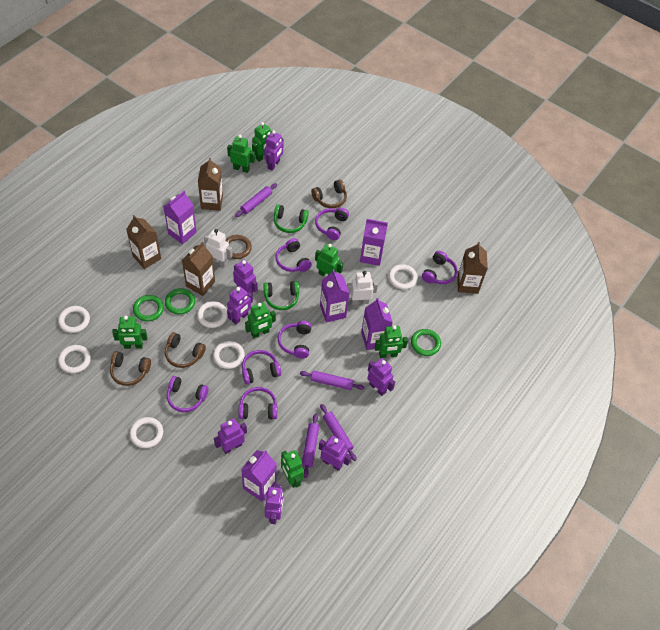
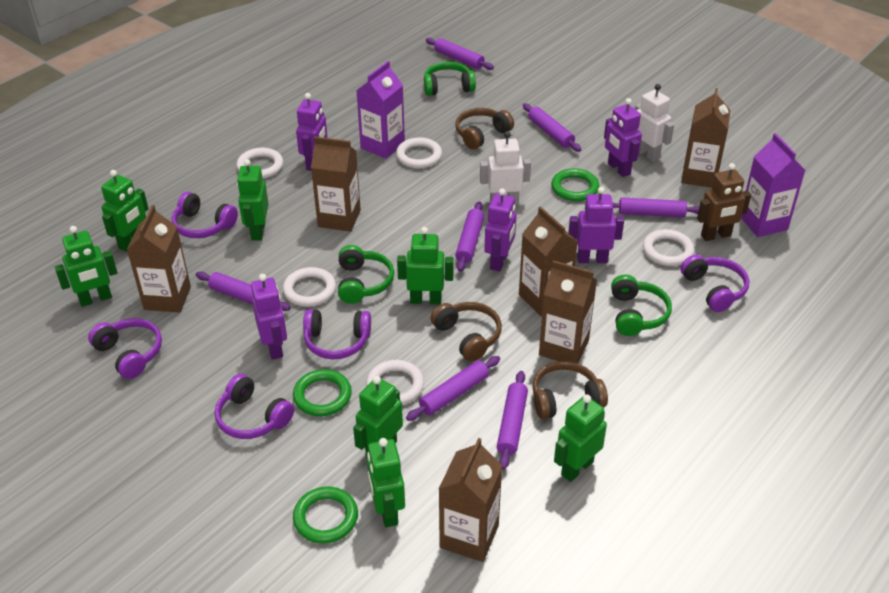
brown carton: [126,215,161,269] [182,242,215,296] [198,158,223,211] [457,242,488,294] = 4 -> [127,205,191,313] [311,137,361,232] [439,438,502,562] [519,206,578,316] [539,260,597,363] [681,88,730,188] = 6
brown ring: [226,235,252,259] = 1 -> none = 0
brown robot: none = 0 -> [697,163,751,241] = 1
green headphones: [263,281,299,310] [274,204,309,233] = 2 -> [338,245,394,304] [424,62,476,96] [611,275,672,336] = 3
purple carton: [163,191,196,244] [241,450,276,502] [320,269,349,322] [360,219,388,266] [361,298,393,350] = 5 -> [356,61,405,159] [741,133,805,237] = 2
purple headphones: [167,376,209,412] [238,387,277,419] [242,350,281,384] [275,238,312,272] [278,321,312,358] [315,208,349,240] [422,251,458,284] = 7 -> [88,318,162,379] [172,192,238,238] [215,374,294,439] [303,309,371,359] [680,255,749,312] = 5
purple robot: [214,418,247,454] [227,286,253,324] [233,260,258,294] [264,130,284,171] [265,484,284,524] [319,435,351,471] [367,358,395,396] = 7 -> [251,274,287,360] [296,93,328,171] [484,188,517,272] [568,187,624,263] [604,98,642,177] = 5
purple rolling pin: [235,183,277,217] [300,370,364,390] [302,413,319,478] [320,404,357,461] = 4 -> [196,271,291,311] [406,356,500,421] [426,38,494,70] [455,201,484,272] [497,371,528,470] [523,103,581,152] [612,197,699,218] = 7
white ring: [58,306,90,333] [58,345,91,373] [130,417,163,448] [197,301,228,328] [213,341,245,369] [389,264,418,289] = 6 -> [236,148,283,179] [283,267,336,307] [366,360,424,405] [396,137,442,168] [643,229,694,266] = 5

